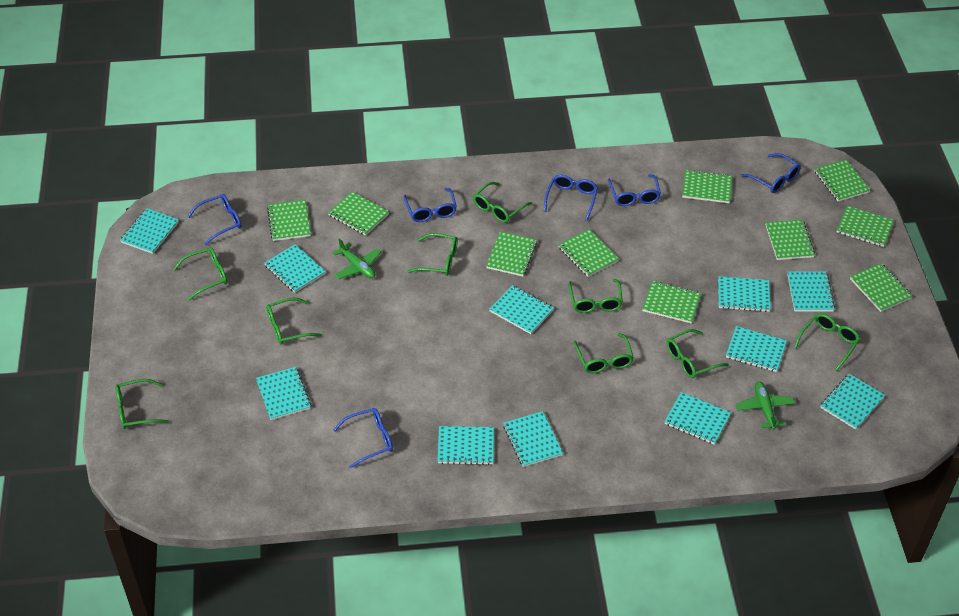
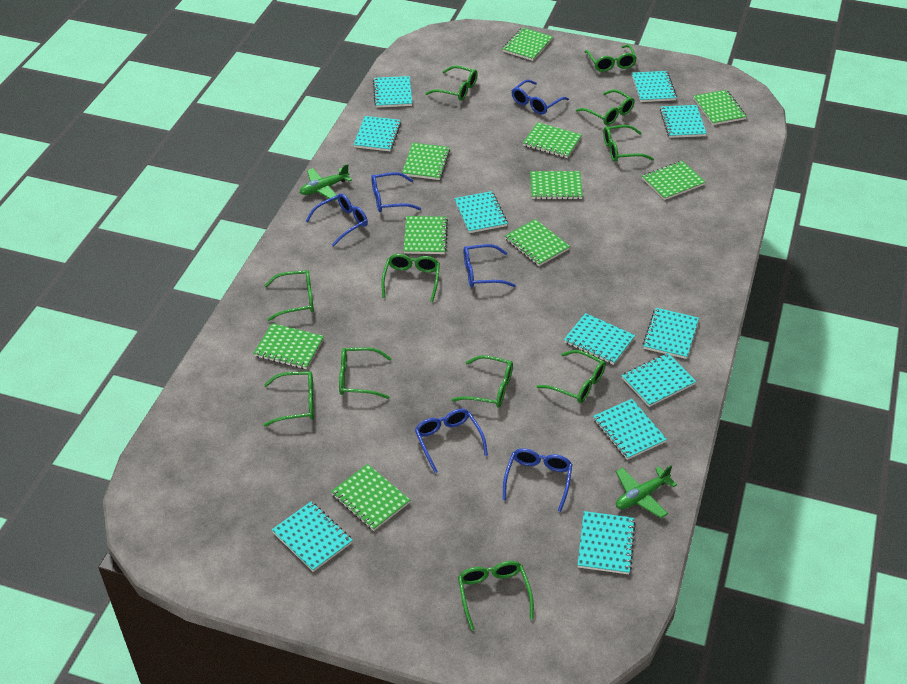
green glasses: [116,379,169,429] [174,247,227,300] [266,298,322,345] [407,233,458,276] [473,182,532,223] [568,279,623,313] [574,333,634,373] [667,329,729,378] [794,313,860,371] = 9 -> [263,371,314,427] [264,270,314,321] [339,347,392,399] [381,254,440,302] [425,66,478,101] [451,355,513,407] [458,561,534,631] [536,350,606,403] [576,90,634,125] [585,44,637,72] [603,125,654,162] = 11

